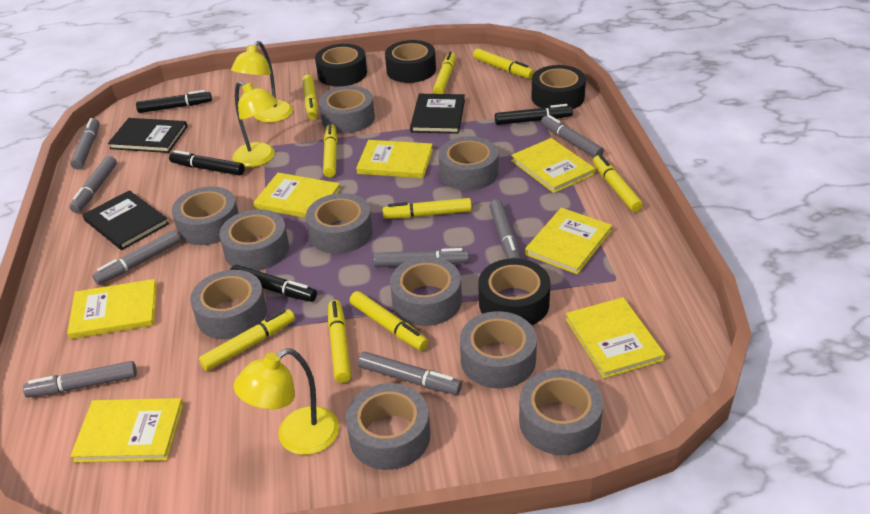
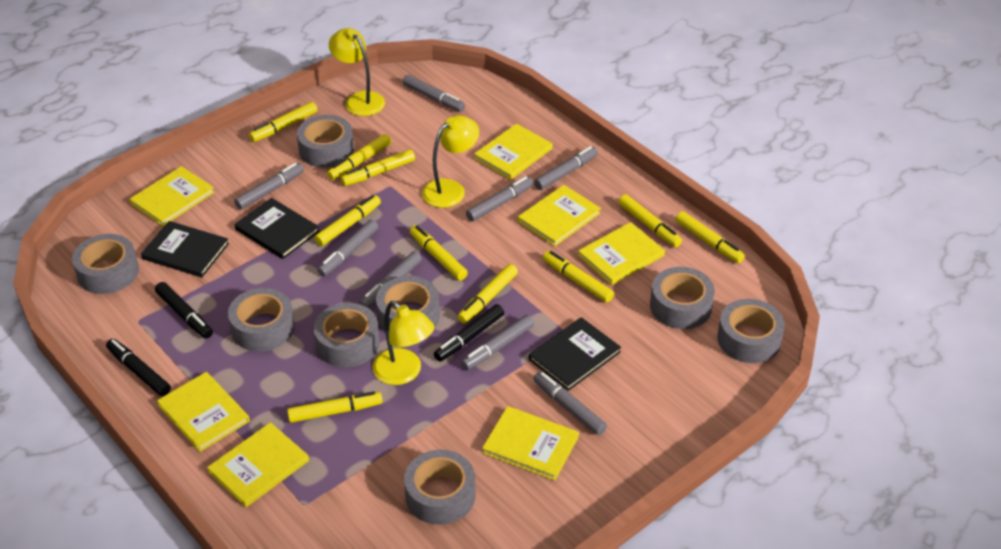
black marker: [136,90,212,113] [169,150,245,176] [230,265,317,302] [495,104,573,125] = 4 -> [106,339,171,396] [155,282,213,339] [434,304,504,362] = 3
black tape: [315,44,367,87] [385,40,436,83] [478,258,551,325] [532,65,586,109] = 4 -> none = 0
grey tape: [172,186,239,245] [190,270,267,340] [219,209,289,271] [306,193,373,254] [319,86,375,133] [346,383,430,470] [390,257,462,326] [439,136,498,191] [460,311,537,389] [519,369,603,455] = 10 -> [72,234,139,294] [228,288,295,352] [297,115,354,167] [314,303,379,368] [376,276,440,331] [404,450,476,525] [650,267,715,329] [717,299,785,363] = 8
yellow marker: [199,309,295,371] [302,75,318,120] [323,124,338,177] [328,300,351,383] [350,291,428,351] [383,198,472,219] [433,51,456,94] [473,48,534,79] [593,155,643,212] = 9 -> [249,102,318,142] [287,391,382,423] [314,195,381,246] [327,134,391,180] [341,149,415,186] [410,225,468,280] [458,264,518,323] [543,251,614,302] [619,194,682,247] [675,211,745,263] = 10

